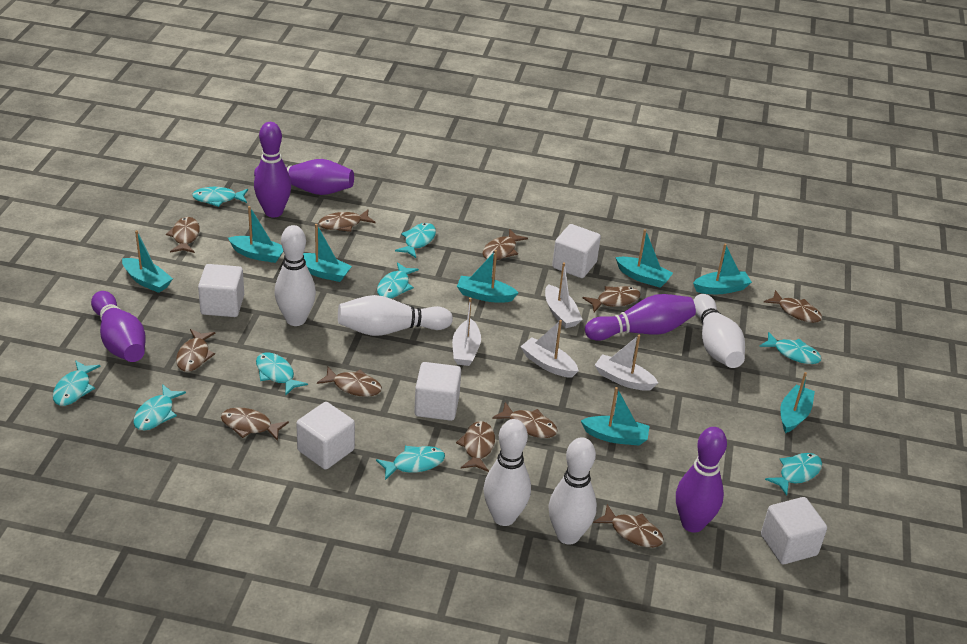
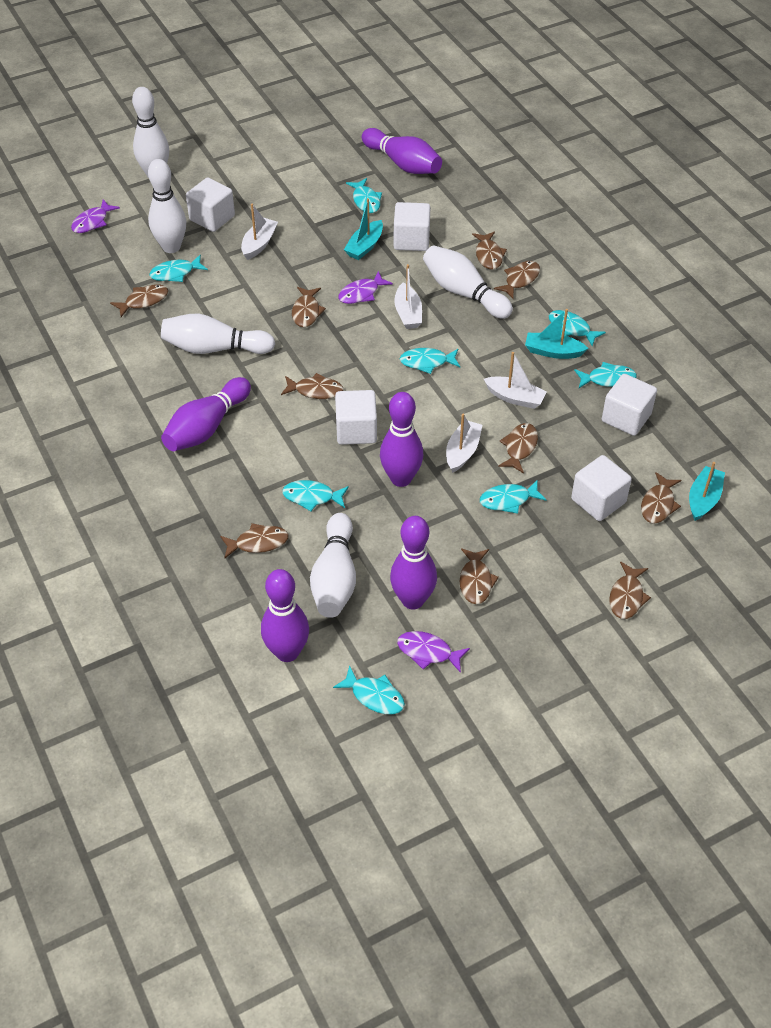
brown fish: [166,217,200,253] [176,329,215,372] [221,407,289,441] [317,367,382,397] [319,210,376,232] [456,421,495,472] [482,229,528,260] [492,402,558,438] [583,286,641,312] [593,504,664,548] [764,290,822,323] = 11 -> [110,284,168,317] [220,523,289,559] [281,373,343,399] [292,287,326,327] [459,548,499,604] [472,232,507,270] [494,261,540,298] [498,423,538,474] [609,561,651,619] [641,472,681,523] = 10
purple fish: none = 0 -> [71,199,120,233] [338,271,393,304] [397,631,470,673] = 3
turquoise boat: [122,230,173,293] [228,206,283,263] [303,224,352,282] [457,250,518,303] [581,387,649,445] [615,229,673,288] [693,243,752,294] [780,372,815,433] = 8 -> [344,198,383,260] [525,309,588,359] [689,462,725,521] = 3
turquoise fish: [53,360,100,406] [133,384,186,431] [192,187,248,207] [256,352,308,395] [376,446,445,480] [377,262,419,298] [395,223,436,258] [759,332,821,364] [765,453,822,496] = 9 -> [149,255,208,282] [282,480,349,511] [333,665,405,714] [346,178,382,213] [400,348,460,374] [480,479,546,514] [549,310,606,346] [574,362,637,388] = 8

